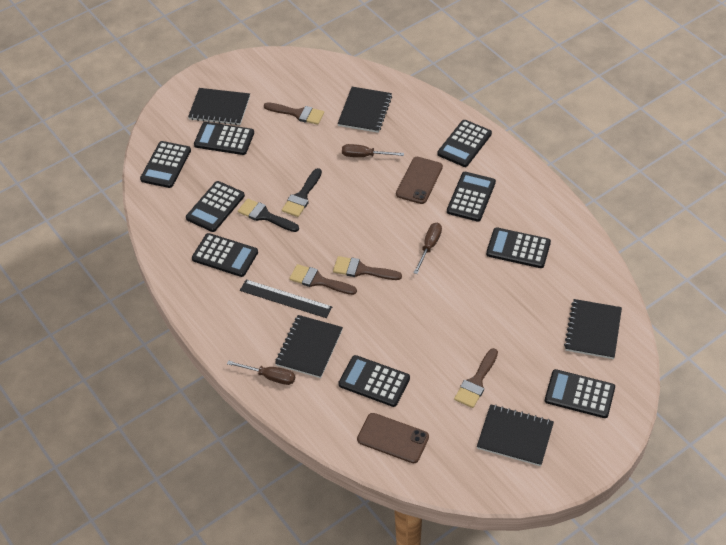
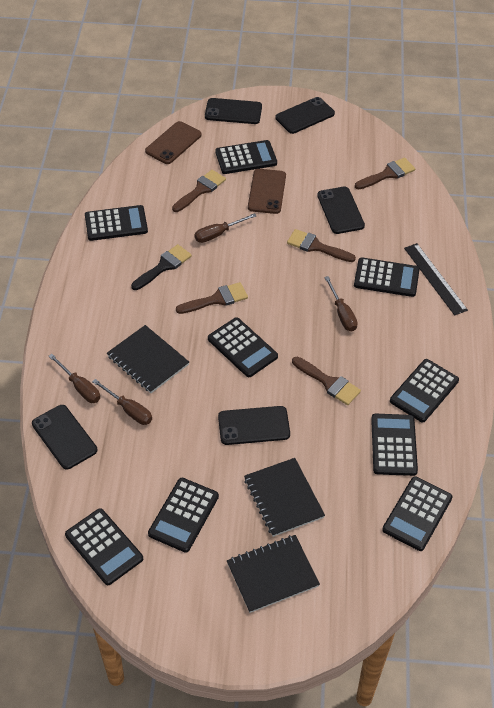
black brush: [238,199,299,232] [282,168,322,217] = 2 -> [131,244,192,290] = 1
black notebook: [188,88,250,125] [275,315,343,378] [338,87,392,133] [477,404,554,466] [564,299,622,359] = 5 -> [107,325,189,393] [227,535,320,613] [244,458,325,537] = 3
black phone: none = 0 -> [32,405,97,470] [205,98,262,124] [218,406,290,445] [275,97,335,134] [317,187,365,234] = 5
brown brush: [264,102,324,125] [289,264,357,295] [333,256,402,280] [454,348,498,408] = 4 -> [172,170,226,212] [176,282,248,314] [287,229,356,262] [292,357,361,405] [355,158,415,189] = 5
brown screwdriver: [227,360,295,385] [342,144,404,157] [414,223,442,274] = 3 -> [49,354,100,403] [92,379,152,425] [195,213,256,243] [324,276,358,331] = 4

